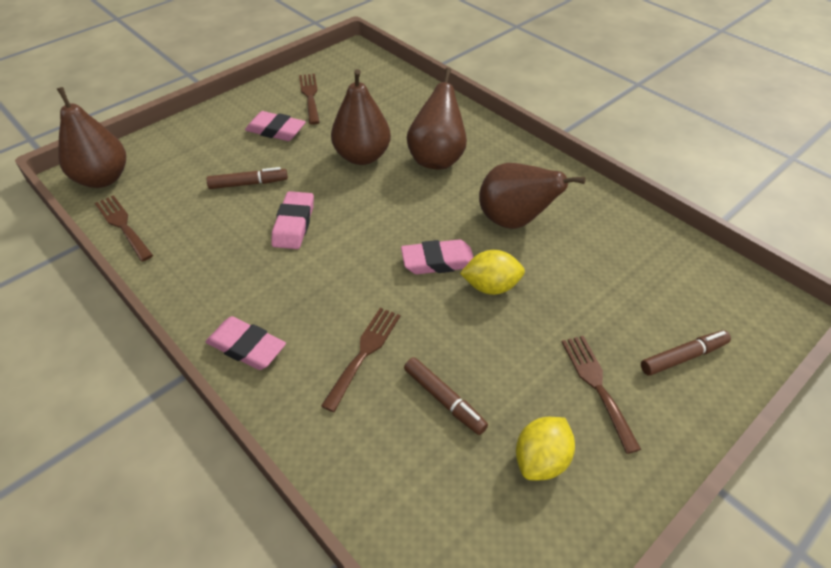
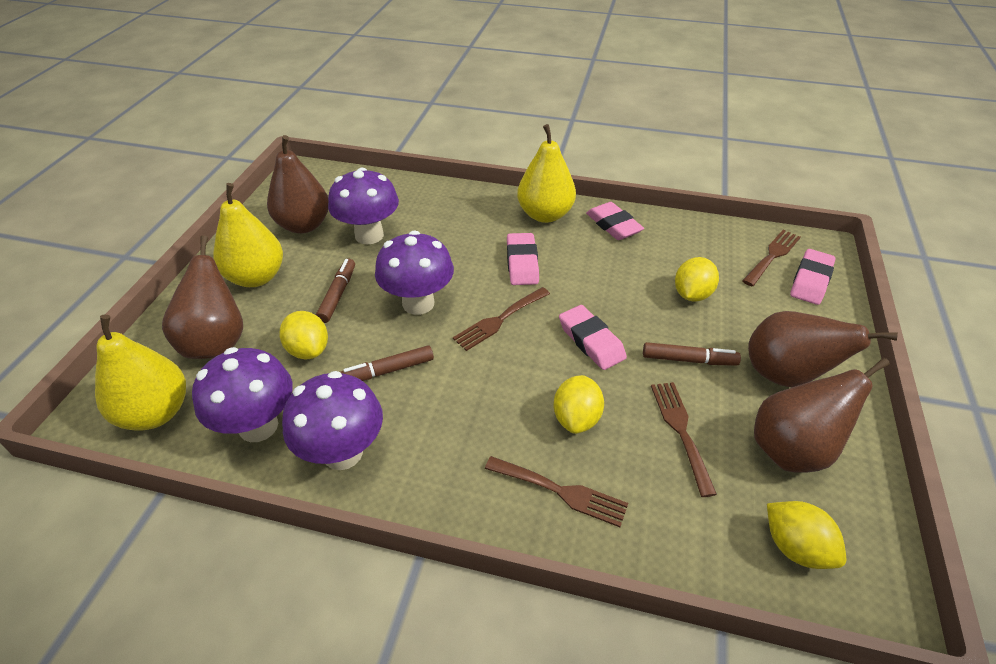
purple mushroom: none = 0 -> [192,347,293,442] [282,371,383,470] [328,168,399,244] [375,230,454,315] = 4
yellow lemon: [460,250,525,295] [516,417,575,481] = 2 -> [280,311,328,359] [553,375,604,434] [675,257,719,301] [767,501,846,569] = 4
yellow pear: none = 0 -> [95,315,186,431] [213,183,283,287] [517,124,576,223] = 3

